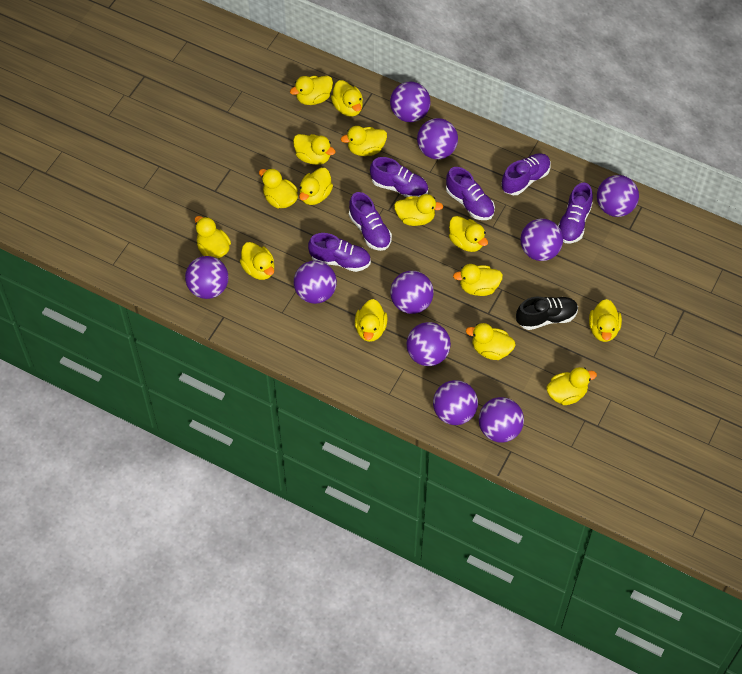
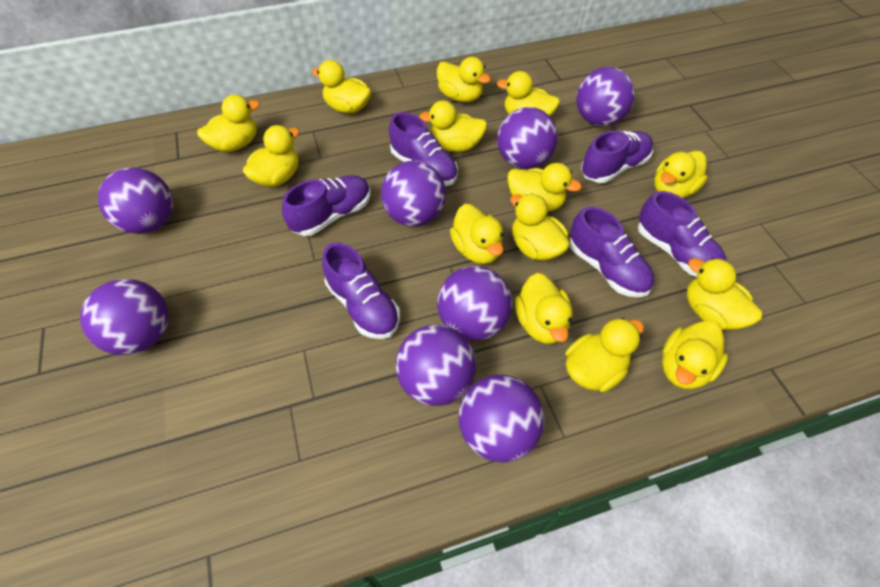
black shoe: [516,297,578,330] = 1 -> none = 0
purple ball: [185,256,228,299] [294,260,337,304] [390,82,431,122] [390,271,434,314] [406,322,451,366] [417,118,458,159] [433,380,478,425] [479,397,524,442] [520,219,563,261] [597,175,639,217] = 10 -> [80,279,169,355] [98,168,173,234] [381,161,446,227] [396,325,476,406] [437,266,512,341] [458,375,545,463] [497,107,558,169] [576,67,635,126] = 8
yellow duck: [195,216,231,258] [240,242,274,280] [259,168,298,208] [290,76,333,105] [293,134,336,165] [299,168,333,205] [331,80,363,117] [341,126,387,156] [355,299,388,342] [394,194,443,226] [449,216,488,252] [453,264,503,296] [466,323,516,360] [546,367,597,405] [589,299,622,342] = 15 -> [197,95,260,152] [243,125,300,187] [312,60,372,114] [419,100,487,152] [437,57,491,102] [450,204,504,264] [497,71,560,116] [507,163,582,212] [510,193,570,261] [515,273,573,344] [566,318,644,392] [654,151,708,198] [662,321,728,389] [687,258,762,330] = 14

